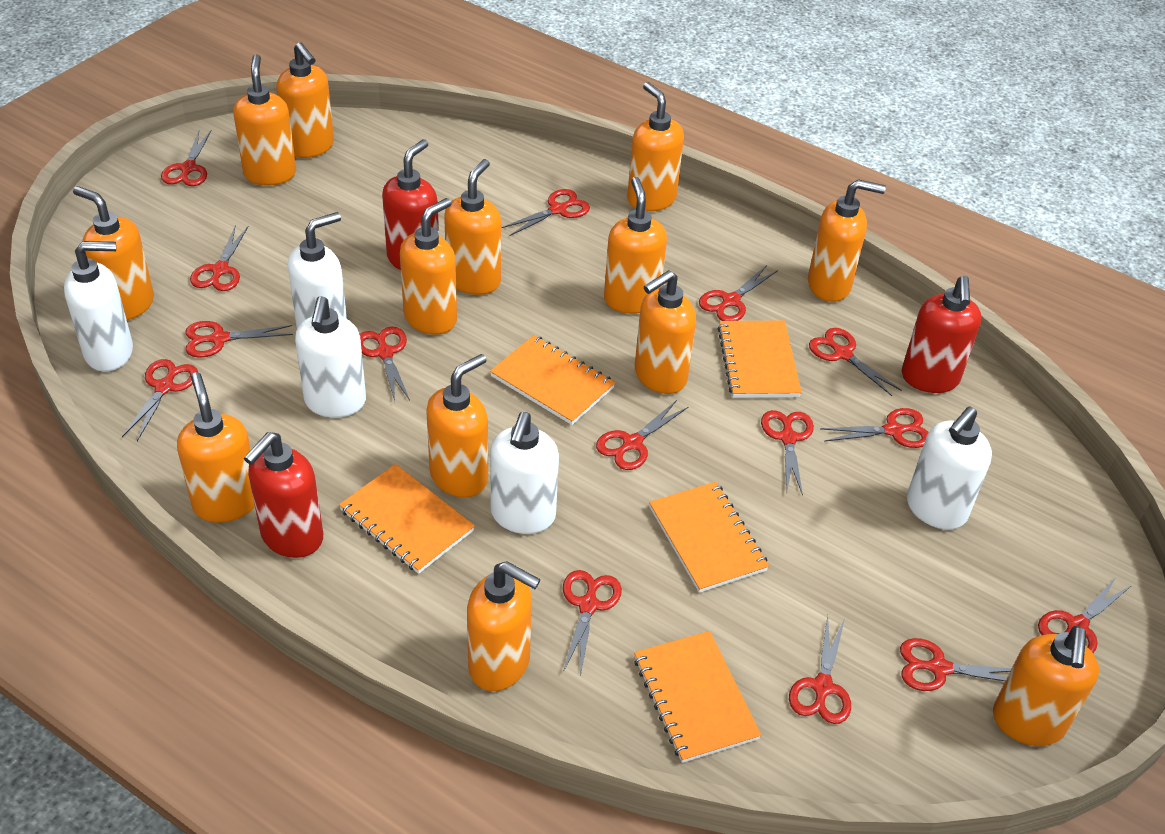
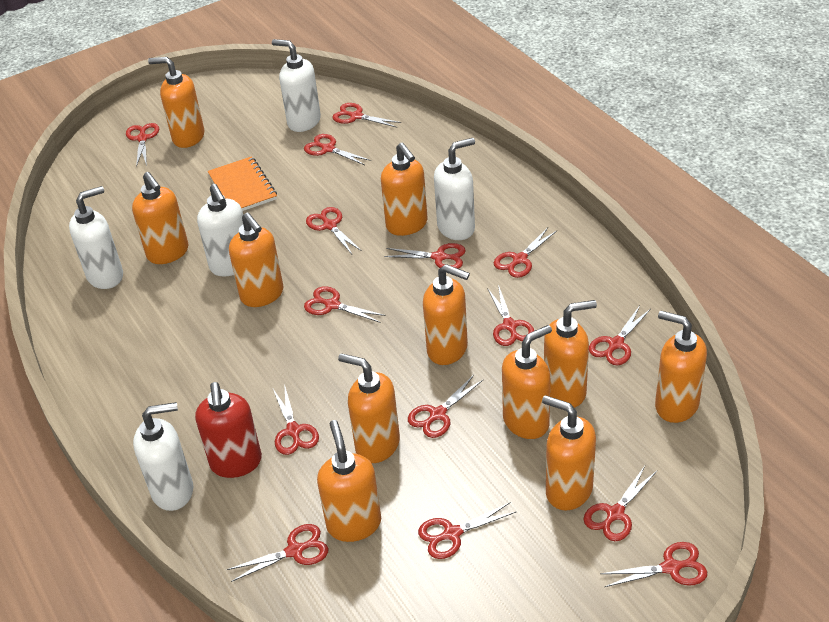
orange notebook: [339,464,475,574] [490,335,615,425] [634,631,761,763] [649,482,769,593] [717,321,802,398] = 5 -> [207,156,277,211] = 1
orange soap dispenser: [73,186,154,320] [177,372,255,523] [233,54,296,186] [276,42,334,158] [400,198,457,335] [426,354,488,497] [444,159,501,295] [467,561,541,691] [604,177,667,314] [627,82,684,211] [635,270,696,394] [808,179,886,302] [993,626,1099,746] = 13 -> [132,172,188,264] [148,57,205,148] [229,213,284,307] [317,420,381,542] [338,353,400,463] [381,143,428,236] [423,264,470,365] [502,325,552,439] [542,395,596,510] [544,300,597,408] [655,311,707,423] = 11
red soap dispenser: [244,432,323,558] [382,139,439,270] [902,276,982,393] = 3 -> [195,382,262,478] = 1

